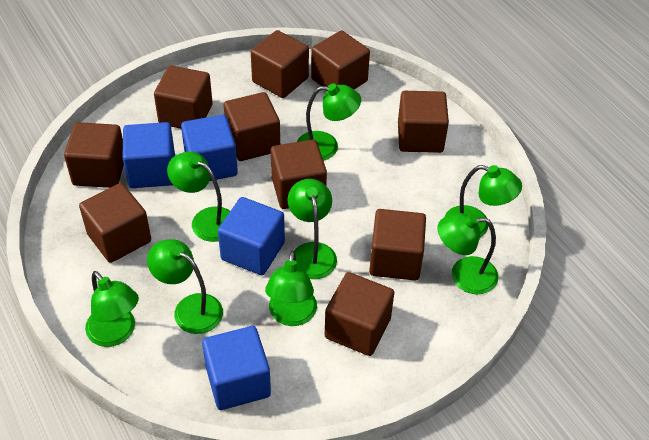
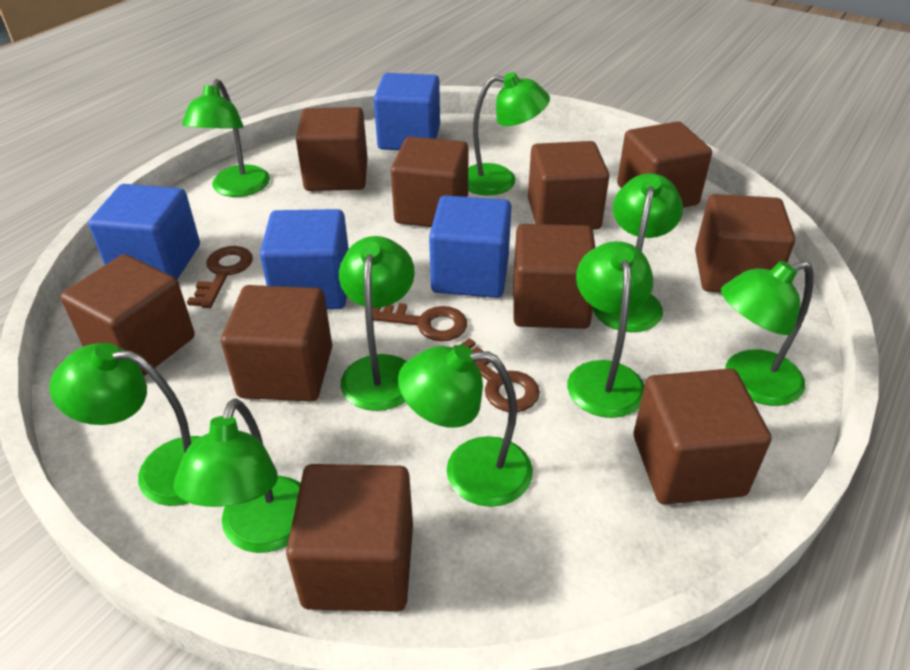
brown key: none = 0 -> [187,246,253,308] [373,303,467,341] [453,338,540,412] = 3
green lamp: [85,271,139,347] [147,239,223,334] [167,152,230,242] [265,251,317,326] [288,179,337,279] [297,83,361,161] [438,213,498,294] [445,165,522,237] = 8 -> [49,343,200,506] [173,398,301,553] [182,79,270,197] [339,236,415,411] [398,345,533,507] [468,72,550,195] [567,241,653,418] [593,173,683,332] [721,261,814,406] = 9

